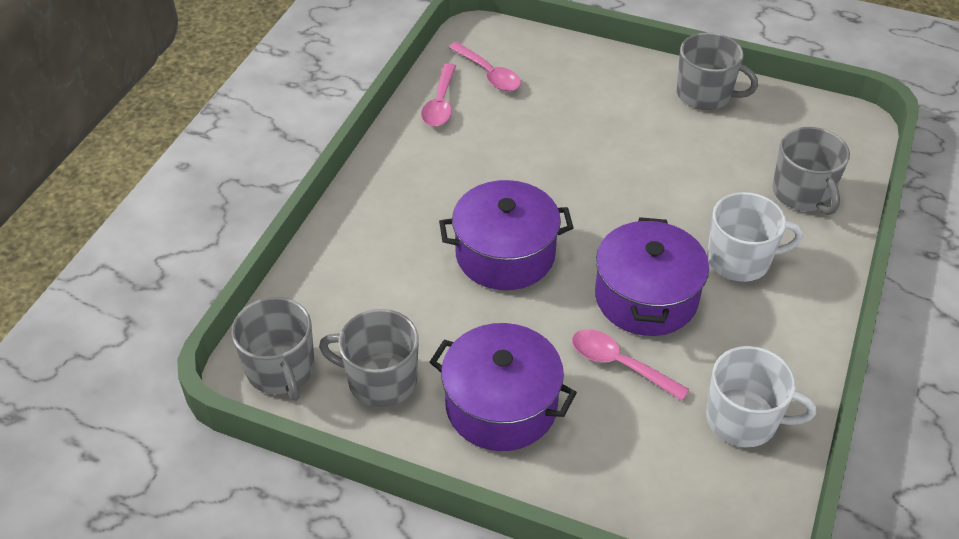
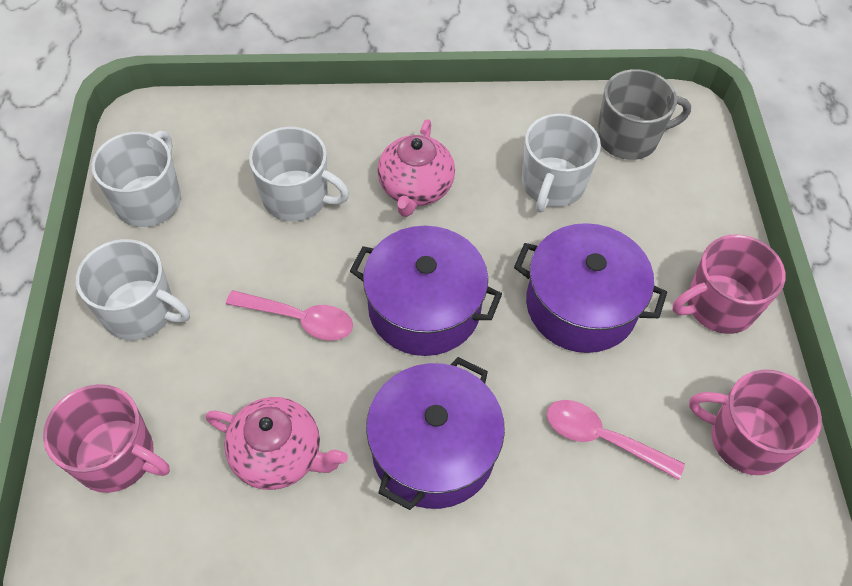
grey mug: [231,297,314,401] [319,309,419,407] [677,33,758,110] [772,127,850,215] = 4 -> [597,69,691,160] = 1
pink mug: none = 0 -> [43,384,170,493] [672,235,786,334] [689,369,822,475] = 3
pink spoon: [421,63,456,127] [448,42,521,91] [572,329,690,401] = 3 -> [226,290,353,340] [547,400,685,480] = 2
pink teapot: none = 0 -> [206,397,348,490] [377,119,455,217] = 2
white mug: [706,346,816,447] [707,192,803,282] = 2 -> [76,239,190,340] [91,131,181,227] [249,127,349,221] [522,113,601,213] = 4

